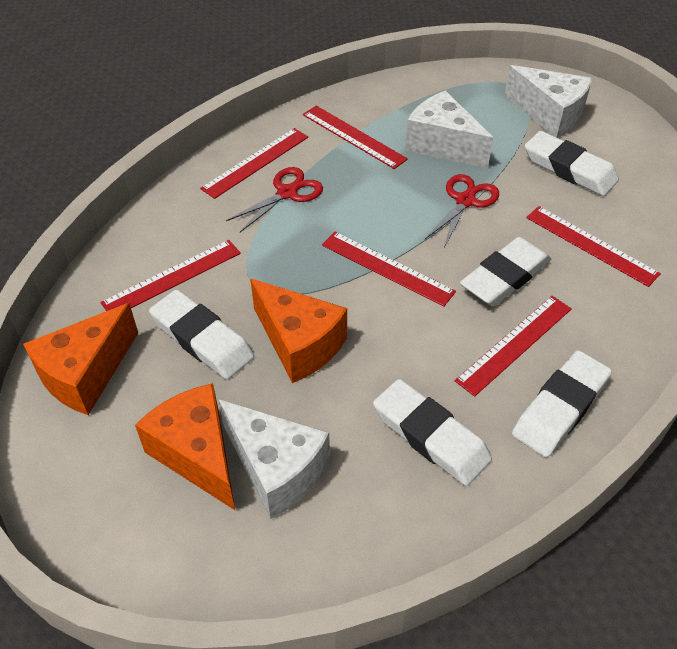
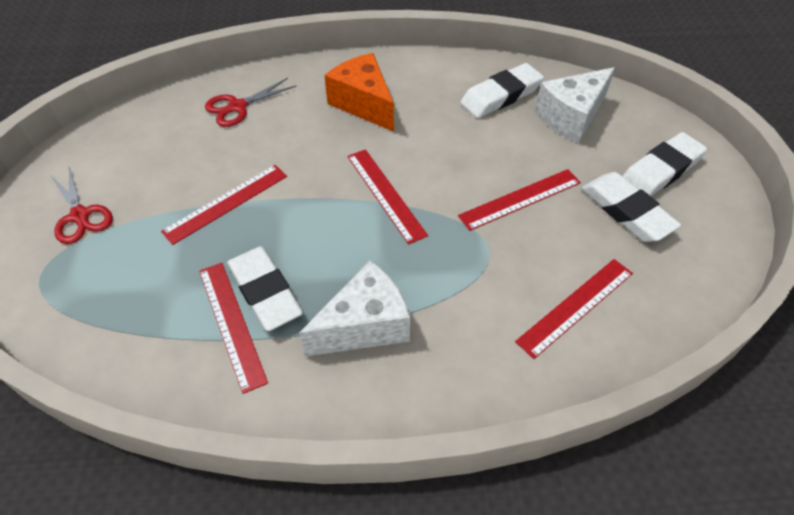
orange cheese: [23,303,138,415] [135,383,235,510] [250,278,347,383] = 3 -> [324,53,394,132] = 1
red ruler: [100,240,241,311] [200,128,308,199] [303,106,408,169] [322,232,456,307] [455,296,572,397] [526,206,661,287] = 6 -> [161,165,287,245] [199,263,268,394] [347,149,428,245] [458,169,581,231] [515,259,633,359] = 5
white cheese: [218,399,330,519] [405,91,493,169] [504,65,592,138] = 3 -> [299,261,410,356] [535,67,615,143] = 2
white eraser: [149,289,254,380] [373,379,492,486] [460,237,551,306] [512,350,612,457] [525,131,619,196] = 5 -> [227,246,303,331] [460,63,544,118] [582,172,681,242] [622,132,707,196] = 4

